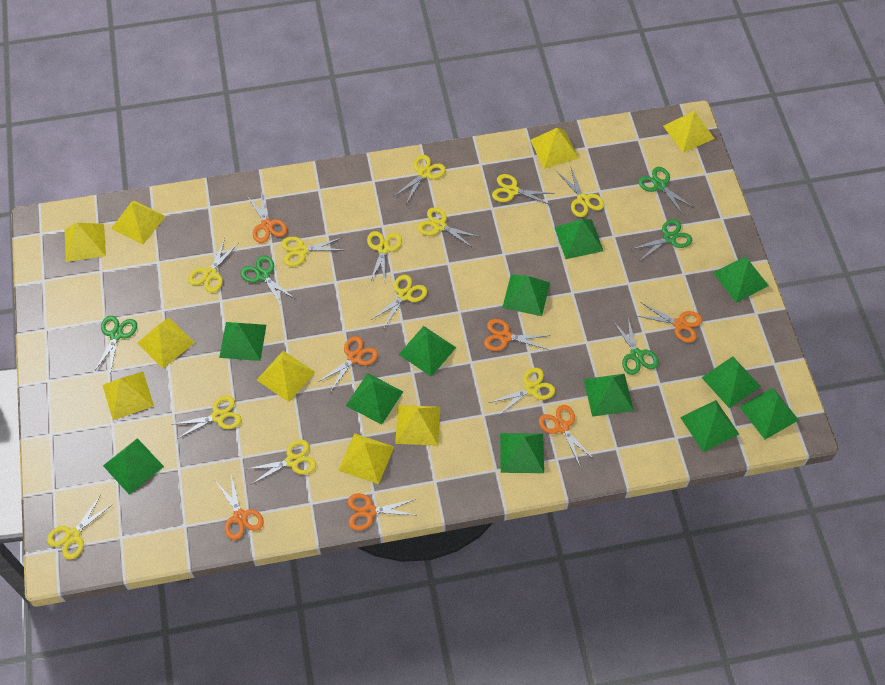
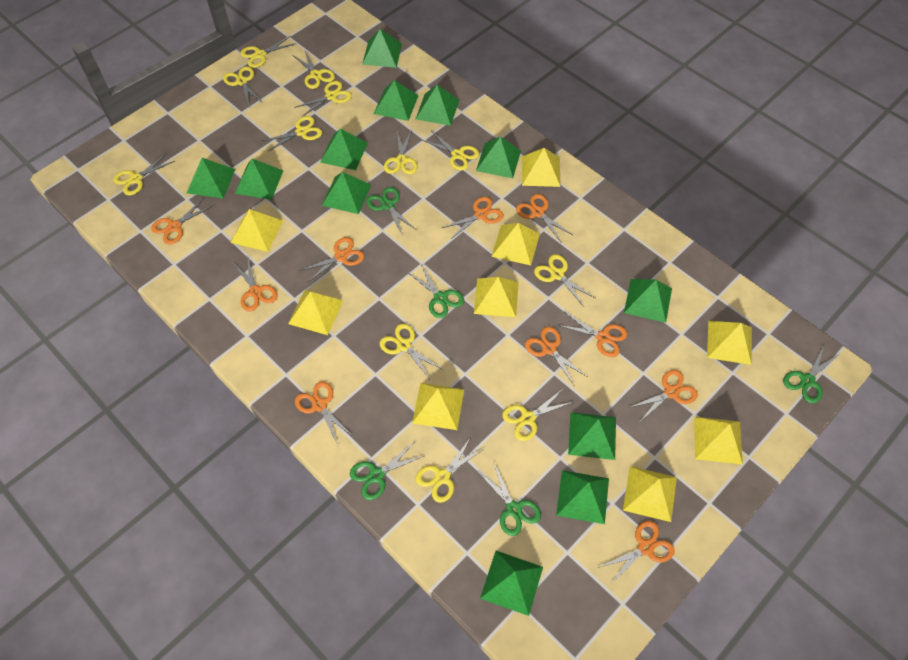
orange scissors: [216,474,264,540] [247,191,287,243] [318,336,378,392] [347,493,416,530] [484,319,550,351] [539,405,595,466] [638,302,703,343] = 7 -> [151,198,214,245] [233,255,278,311] [295,381,354,446] [300,237,364,283] [442,197,504,240] [516,194,573,242] [525,327,588,385] [557,312,628,357] [598,521,675,585] [628,370,698,421] = 10

